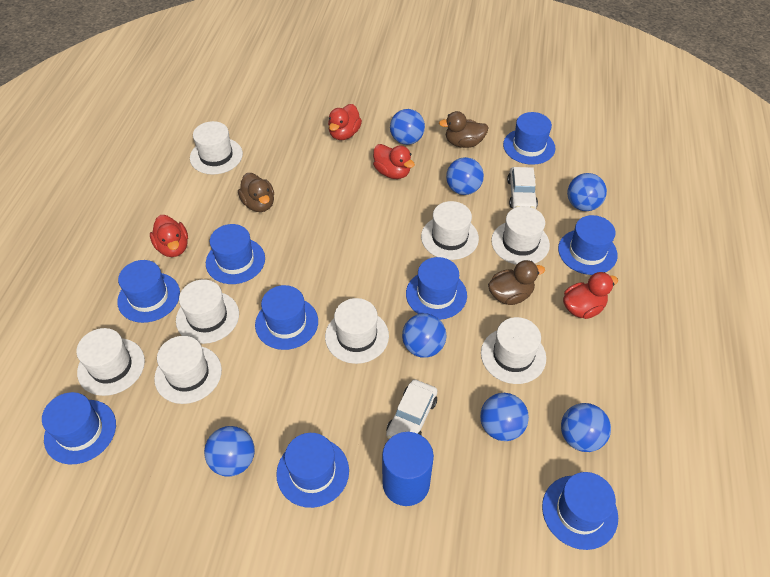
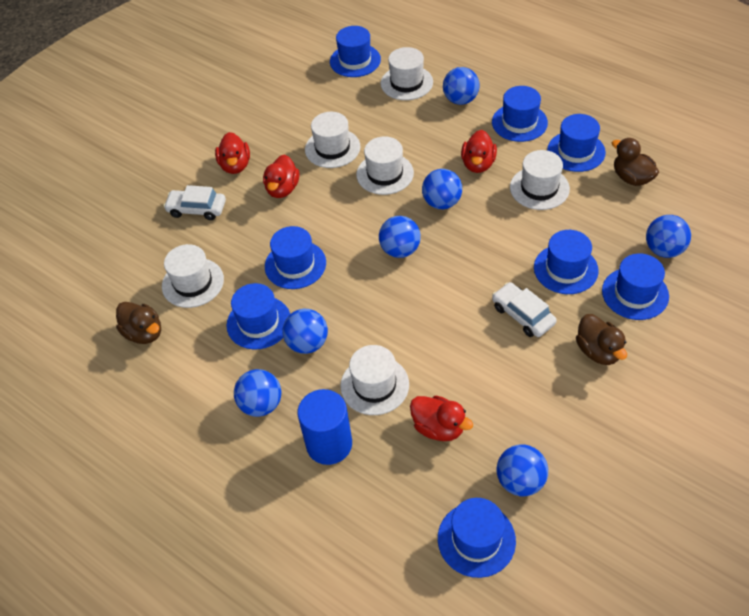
blue hat: [42,392,116,465] [117,260,180,323] [206,224,265,284] [255,285,318,350] [276,433,349,508] [406,257,467,320] [503,112,555,165] [542,472,618,550] [558,215,618,275] = 9 -> [226,283,290,349] [265,226,326,289] [330,26,381,77] [438,498,516,578] [492,86,548,142] [534,230,599,294] [547,114,606,172] [602,253,669,320] = 8
white hat: [76,328,145,396] [154,336,222,404] [176,279,239,344] [190,121,243,175] [325,298,389,364] [421,201,479,260] [481,317,546,384] [491,206,550,265] = 8 -> [162,244,224,308] [305,112,360,168] [340,345,409,415] [356,136,414,195] [381,47,433,100] [510,150,570,210] = 6

